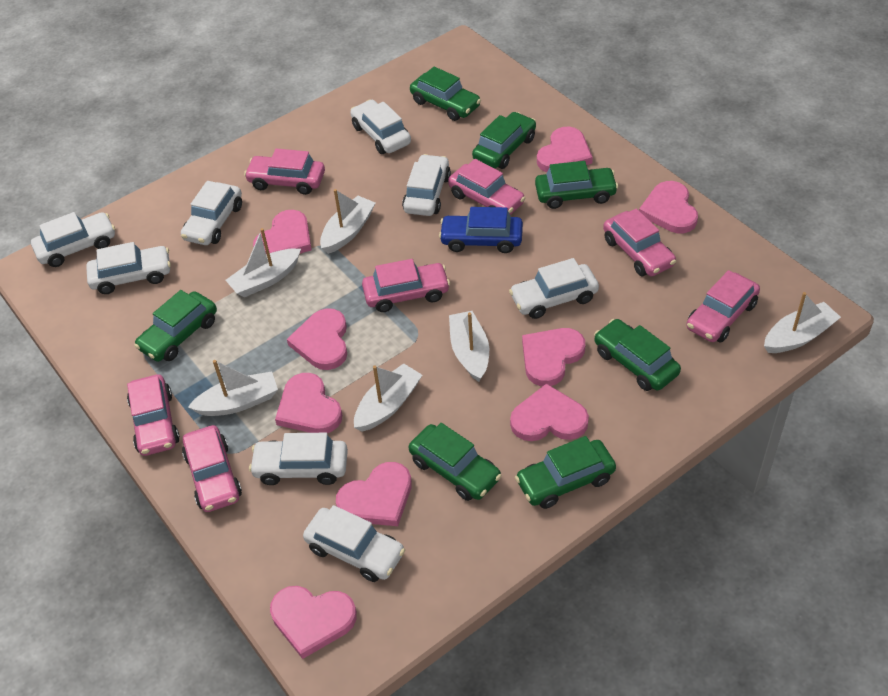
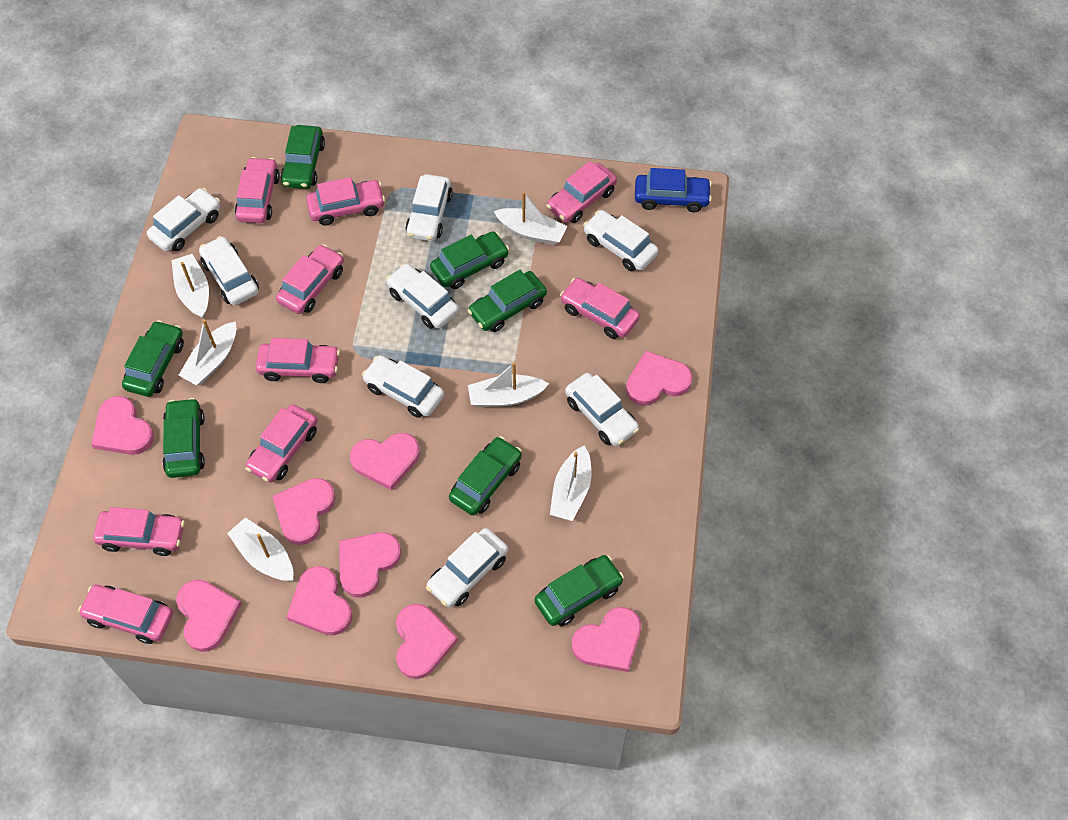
pink car: [127,374,180,456] [182,425,242,512] [244,148,325,195] [362,259,450,312] [448,159,525,215] [603,208,676,276] [686,270,760,342] = 7 -> [78,585,173,644] [93,507,185,556] [235,157,280,223] [245,404,317,483] [256,338,340,383] [276,244,344,314] [306,177,385,226] [546,161,617,223] [560,278,640,339] = 9

